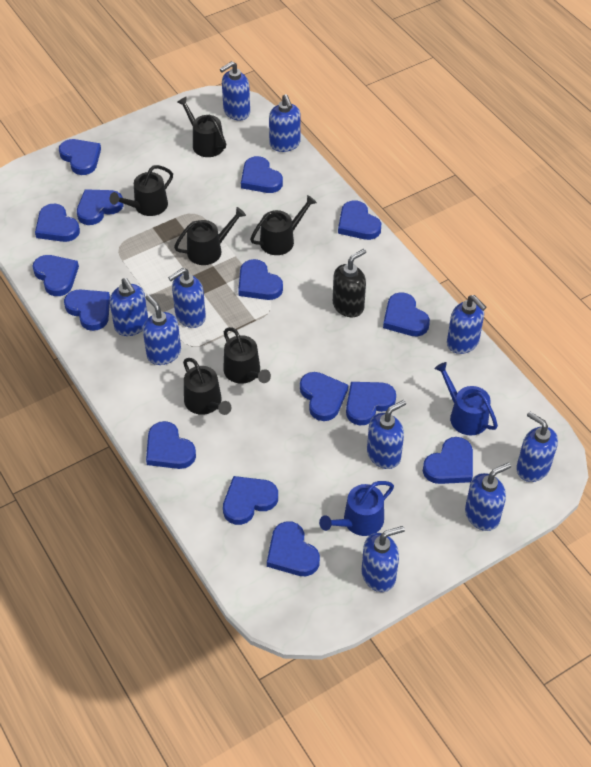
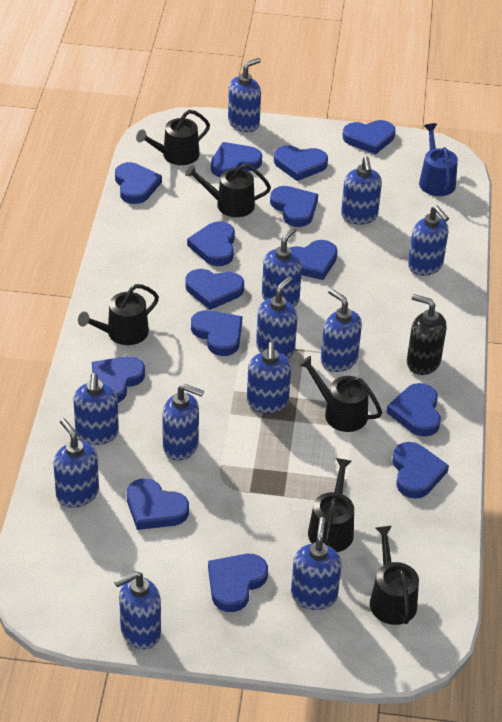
blue heart: [32,255,79,296] [35,204,80,242] [59,139,101,175] [64,290,110,331] [77,189,124,225] [146,421,196,469] [223,476,278,525] [238,259,283,300] [241,156,283,193] [267,521,320,576] [300,372,348,421] [338,201,381,240] [346,382,396,426] [383,292,430,336] [423,437,473,484] = 15 -> [92,356,145,403] [115,162,162,204] [127,478,189,530] [185,269,244,310] [187,221,235,266] [191,310,243,356] [208,554,268,612] [211,142,262,177] [270,186,318,227] [274,145,328,181] [290,240,337,280] [343,120,395,155] [386,383,441,437] [392,442,449,499] = 14
blue soap dispenser: [110,278,148,336] [143,294,181,365] [168,268,206,328] [220,61,250,120] [269,94,301,152] [361,526,405,592] [367,400,406,469] [447,295,487,354] [465,462,511,531] [516,411,558,482] = 10 -> [53,418,99,508] [73,373,119,445] [114,571,161,649] [162,384,204,461] [228,58,261,132] [247,342,291,413] [256,276,297,359] [262,227,302,307] [291,517,342,610] [321,288,362,372] [341,156,382,224] [408,206,449,276] = 12
blue watering can: [319,481,394,536] [434,362,498,435] = 2 -> [419,123,458,196] = 1

